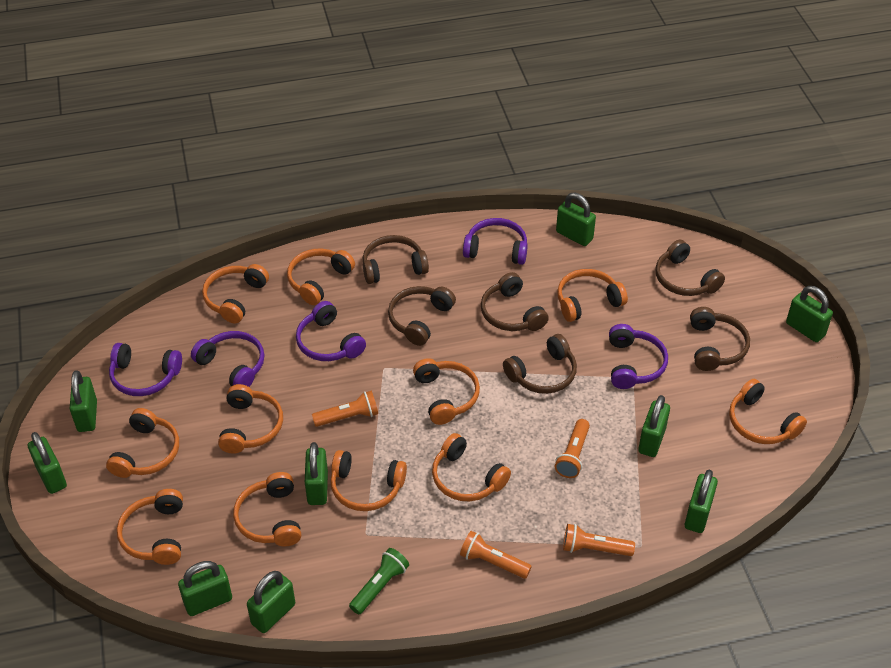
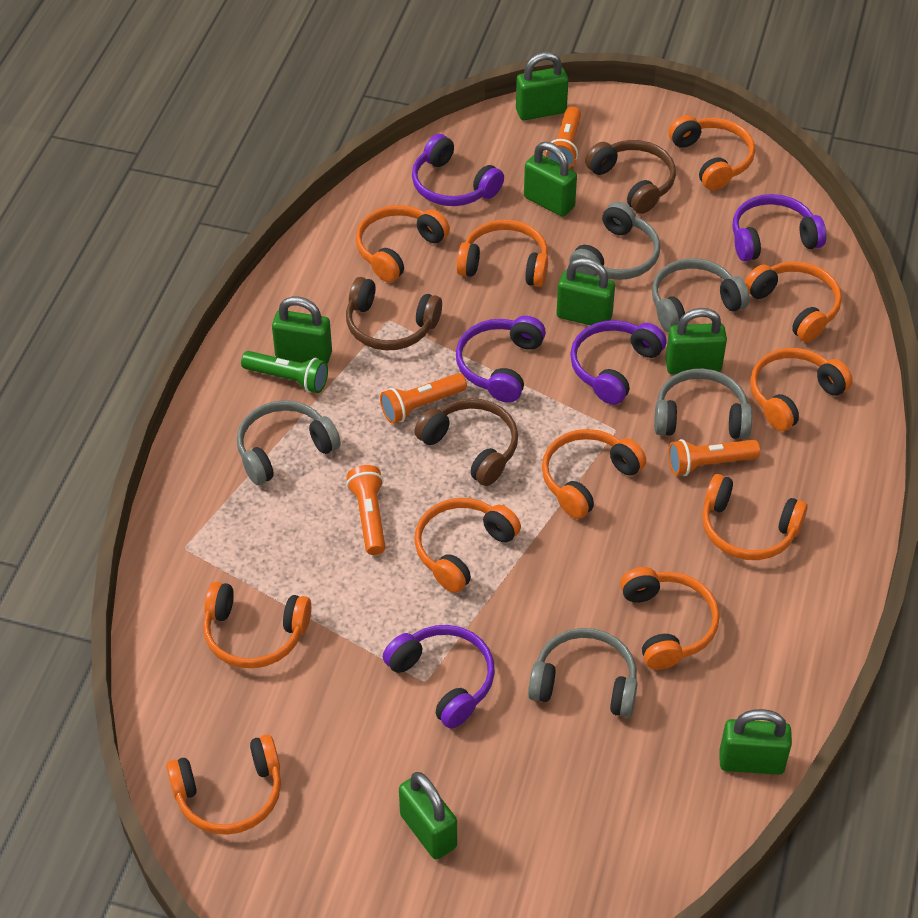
brown headphones: [363,235,429,284] [388,286,456,346] [481,272,549,331] [503,334,577,394] [655,239,725,296] [690,307,750,371] = 6 -> [346,277,442,351] [414,398,518,486] [585,140,676,214] = 3
green padlock: [28,432,67,494] [70,370,97,432] [178,561,232,616] [247,571,295,633] [305,442,328,505] [556,193,596,246] [638,395,670,457] [685,470,718,533] [786,286,833,342] = 9 -> [272,297,332,364] [399,772,457,860] [516,52,568,120] [524,142,577,217] [556,257,615,326] [665,308,727,374] [720,709,792,775] = 7
grey headphones: none = 0 -> [237,400,341,485] [528,628,638,718] [569,202,660,280] [652,258,750,332] [654,368,752,439] = 5

